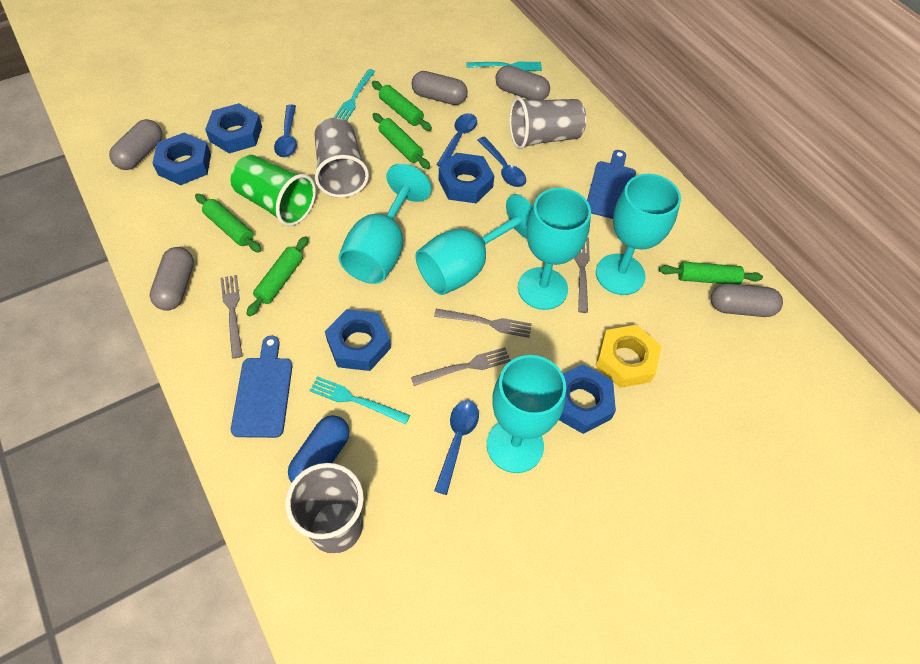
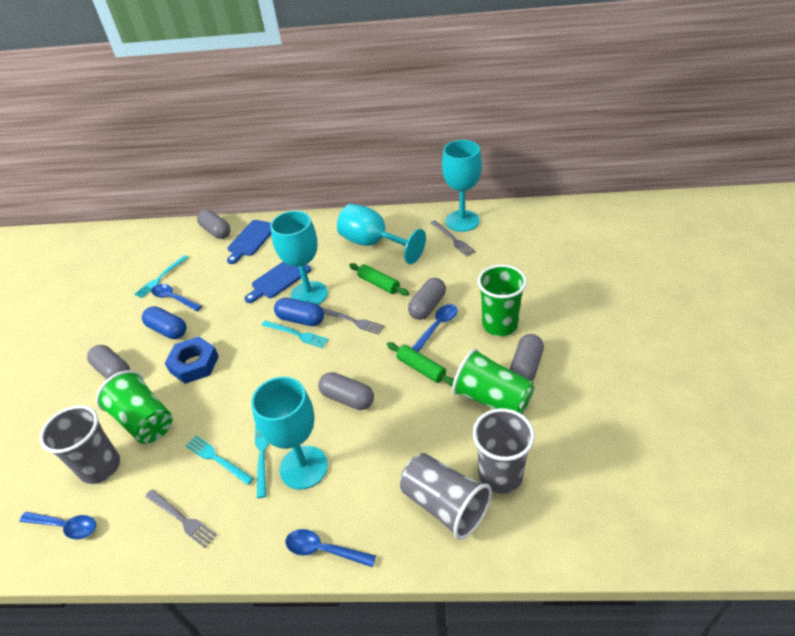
blue capsule: [288,415,349,483] = 1 -> [142,306,186,339] [274,298,324,326] = 2
blue nut: [152,133,211,185] [205,103,262,153] [325,309,391,371] [439,153,494,203] [559,364,616,434] = 5 -> [165,337,219,384] = 1
green cup: [231,155,316,226] = 1 -> [96,370,173,444] [452,348,534,414] [477,264,527,336] = 3
green rolling pin: [195,194,261,253] [247,236,308,317] [372,81,432,131] [373,113,430,169] [659,262,763,284] = 5 -> [349,263,409,296] [387,342,454,386] = 2
grey fork: [221,275,243,359] [411,347,511,386] [434,309,532,338] [574,238,590,313] = 4 -> [145,489,217,548] [322,308,385,335] [430,220,476,256] = 3
turquoise fork: [309,376,410,424] [334,69,375,121] [466,62,542,71] = 3 -> [134,255,188,298] [185,436,254,485] [255,424,269,498] [261,321,329,348] = 4
turquoise goblet: [338,164,432,284] [416,194,533,295] [487,355,566,473] [518,188,591,310] [596,174,681,295] = 5 -> [251,376,328,490] [270,211,328,305] [337,204,426,264] [442,140,482,232] = 4
yellow nut: [596,325,661,388] = 1 -> none = 0

